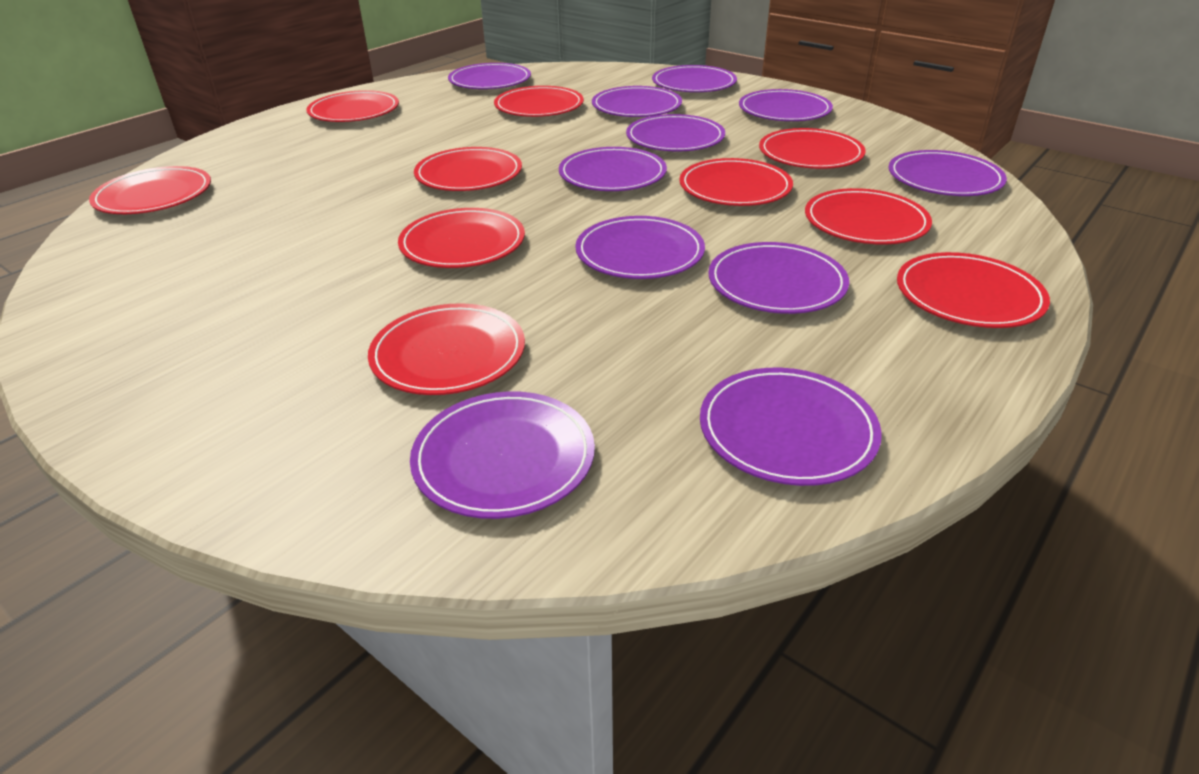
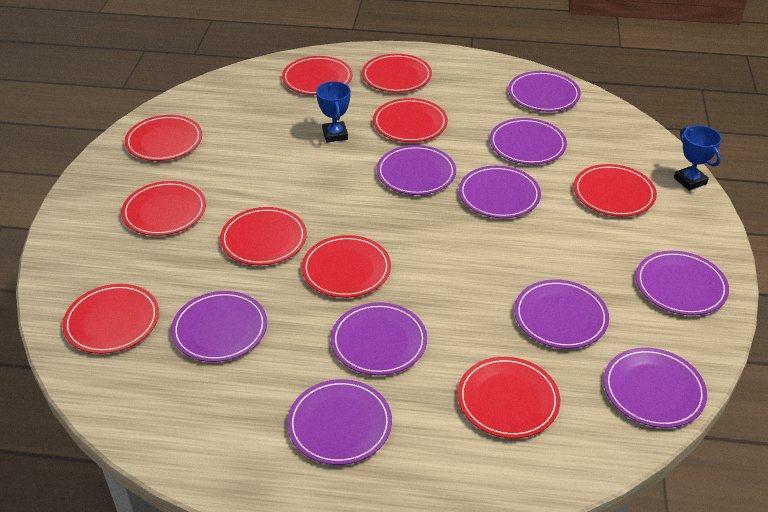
blue trophy: none = 0 -> [316,81,351,142] [674,125,722,191] = 2
purple plate: [410,391,595,519] [448,63,531,89] [559,147,667,191] [575,216,705,279] [592,86,682,117] [626,114,725,152] [652,65,737,92] [700,368,882,486] [708,242,849,314] [739,89,833,121] [888,150,1007,196] = 11 -> [171,291,267,362] [287,379,392,465] [331,302,427,375] [377,145,456,195] [459,166,541,218] [490,118,567,165] [508,71,581,112] [514,279,609,349] [604,348,707,428] [636,251,729,316] = 10

